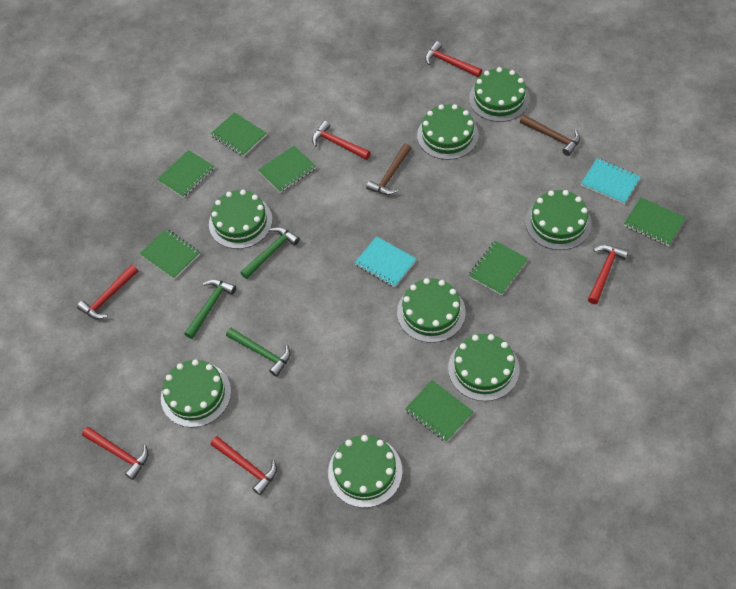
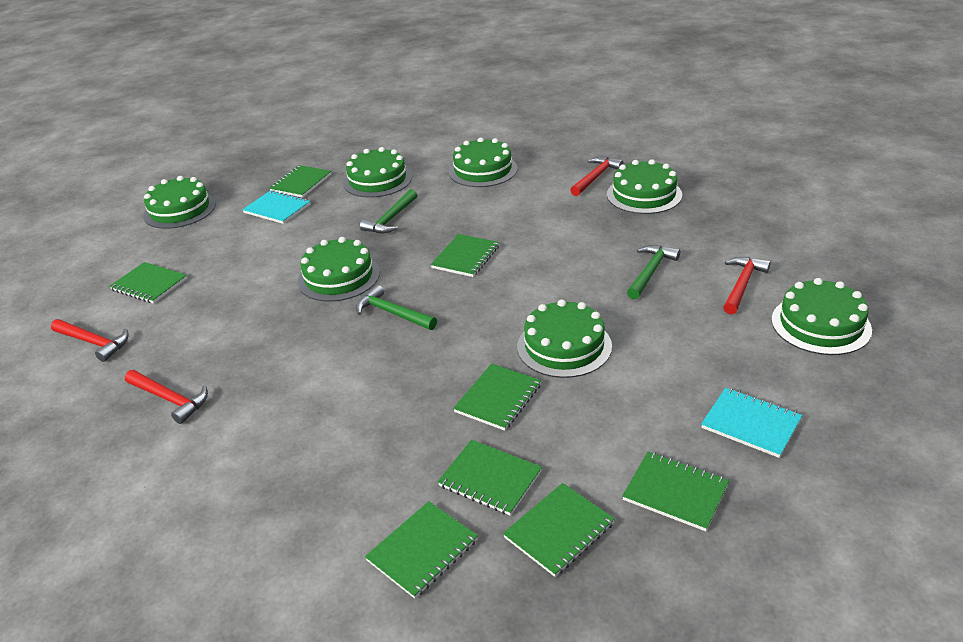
brown hammer: [366,143,411,195] [520,115,580,156] = 2 -> none = 0
green cake: [161,359,231,427] [209,190,273,249] [328,435,403,508] [397,278,466,343] [417,104,479,160] [448,334,520,401] [469,67,530,122] [525,190,592,250] = 8 -> [143,176,216,229] [298,237,380,302] [343,147,412,198] [449,137,518,187] [517,299,612,378] [607,159,682,214] [771,278,872,355] = 7
green notebook: [140,229,200,279] [157,150,214,198] [211,112,267,157] [258,146,316,193] [405,380,473,442] [469,241,528,295] [624,197,686,246] = 7 -> [109,262,188,304] [269,165,331,198] [365,501,478,599] [431,234,499,277] [438,440,542,516] [453,364,541,431] [503,483,615,577] [622,452,729,531] = 8
red hammer: [77,264,138,319] [82,427,148,480] [211,436,277,495] [312,121,371,160] [425,41,482,77] [588,245,629,304] = 6 -> [51,319,129,362] [125,370,208,424] [570,157,623,196] [723,257,771,314] = 4

